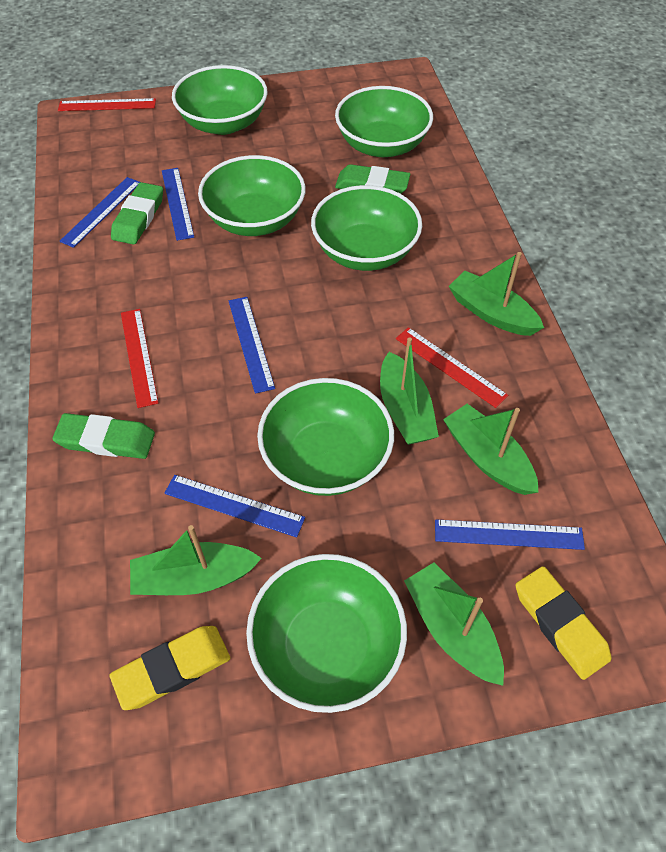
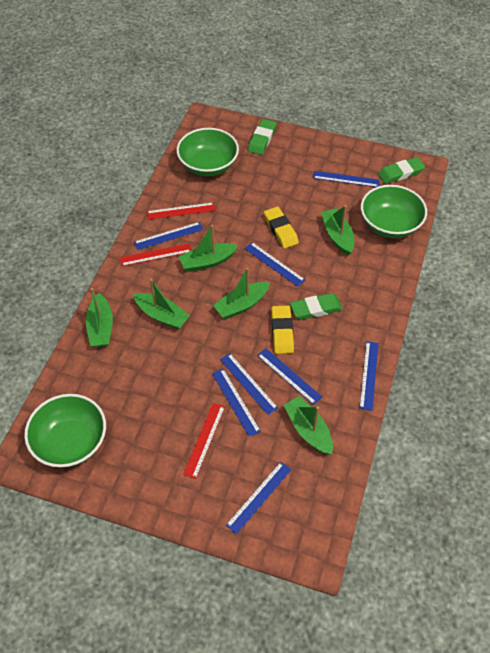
blue ruler: [59,177,140,248] [162,168,194,241] [164,475,305,538] [229,297,275,394] [435,519,585,550] = 5 -> [134,222,203,250] [212,369,261,437] [220,353,278,415] [226,462,291,534] [244,242,305,287] [257,348,322,405] [313,171,380,187] [359,341,379,411] = 8
green boat: [130,525,262,595] [380,337,439,445] [404,563,504,686] [443,404,538,495] [449,252,544,336] = 5 -> [86,288,113,347] [133,279,190,330] [179,225,238,272] [213,268,270,319] [284,396,333,455] [321,205,354,255] = 6
green bowl: [172,65,268,135] [198,155,306,236] [246,554,407,713] [257,378,394,496] [311,185,422,271] [335,86,433,157] = 6 -> [24,394,106,468] [176,128,239,176] [361,185,427,238] = 3

